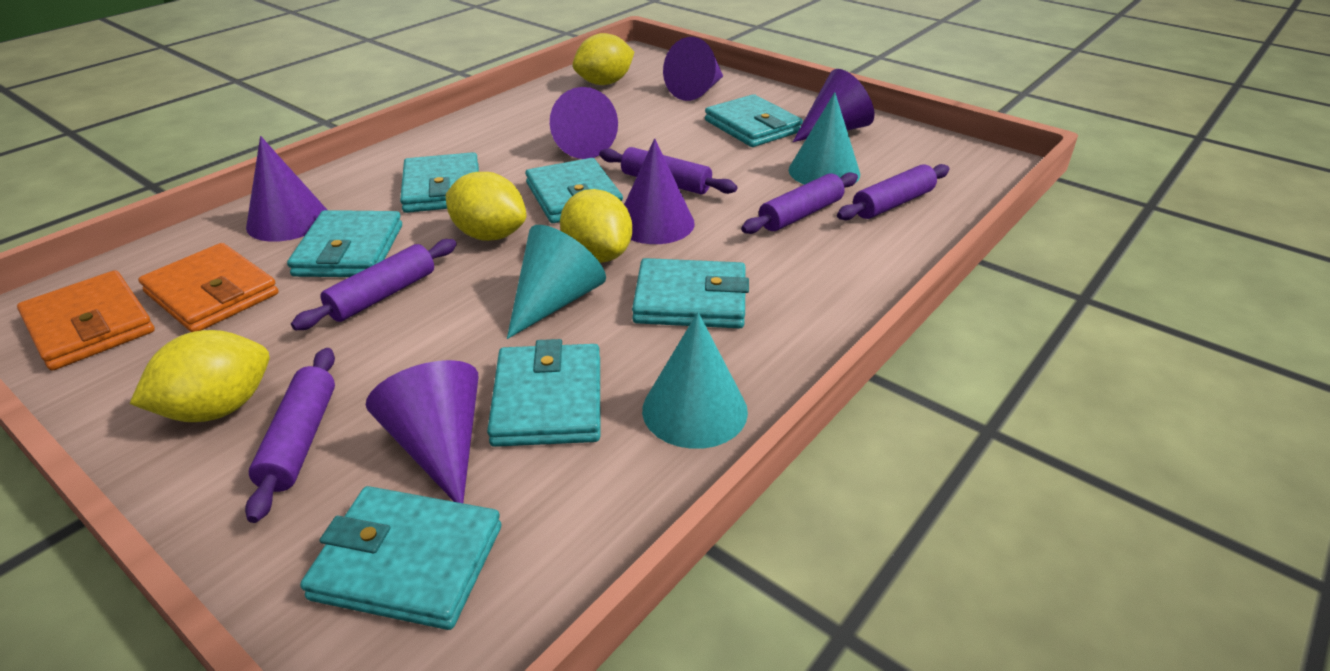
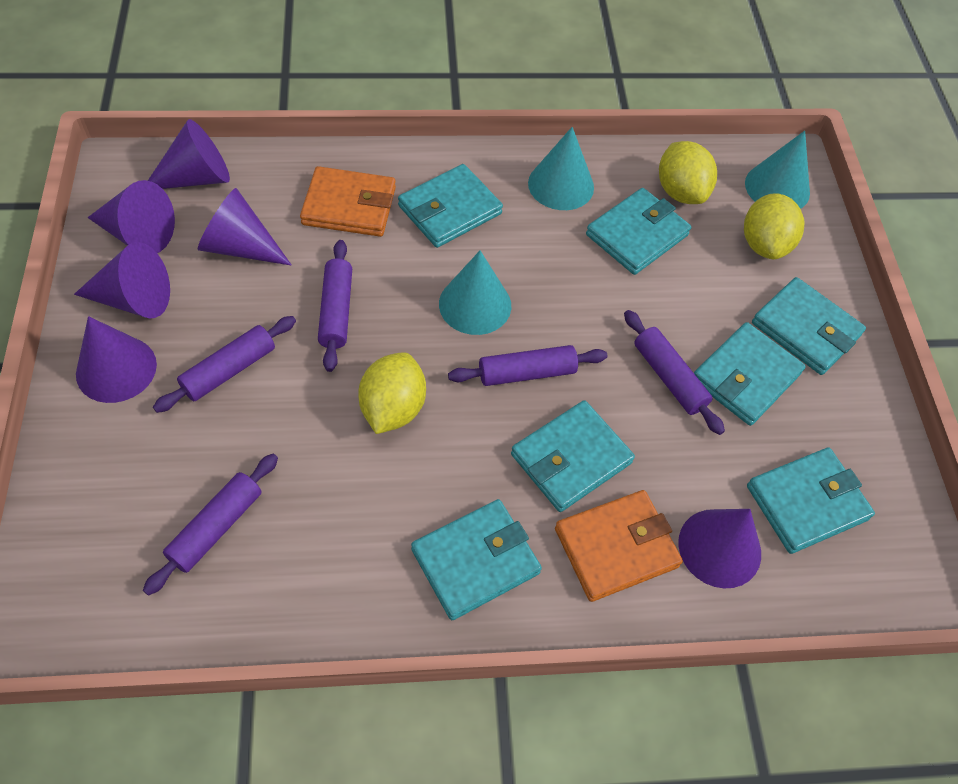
yellow lemon: [129,330,269,422] [446,172,526,241] [560,189,632,263] [572,33,634,85] = 4 -> [358,352,426,434] [659,141,717,204] [744,193,804,259] = 3

